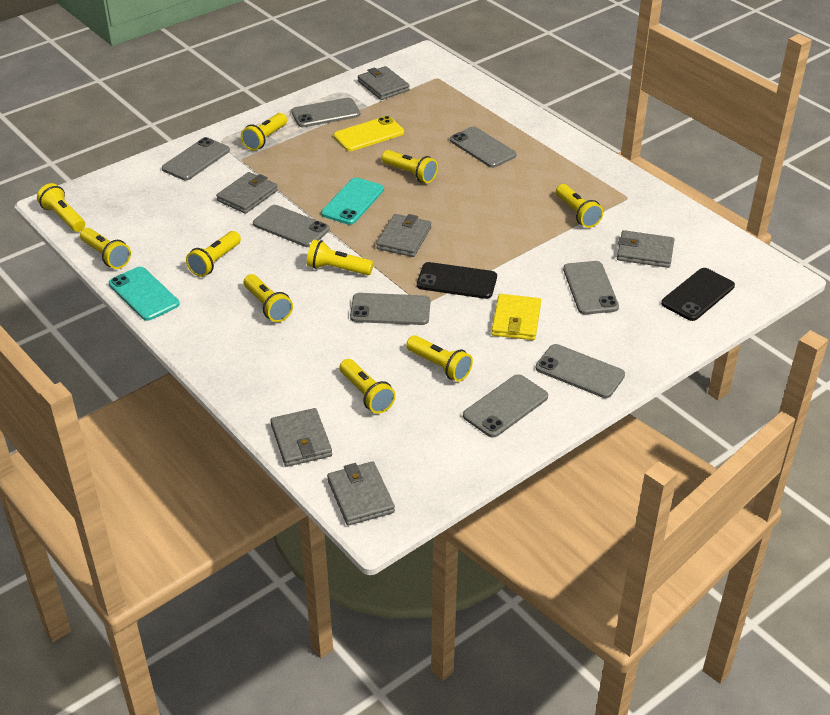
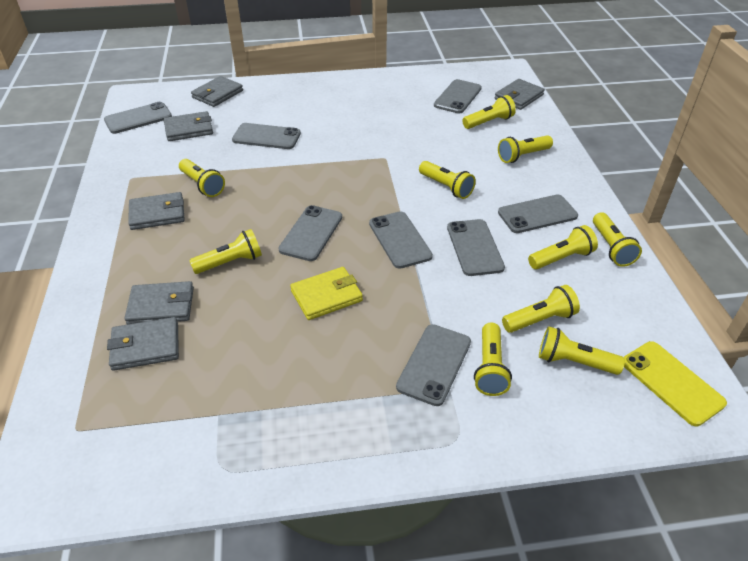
black phone: [417,262,497,299] [661,268,735,321] = 2 -> none = 0
turquoise phone: [109,267,180,321] [321,177,384,225] = 2 -> none = 0

